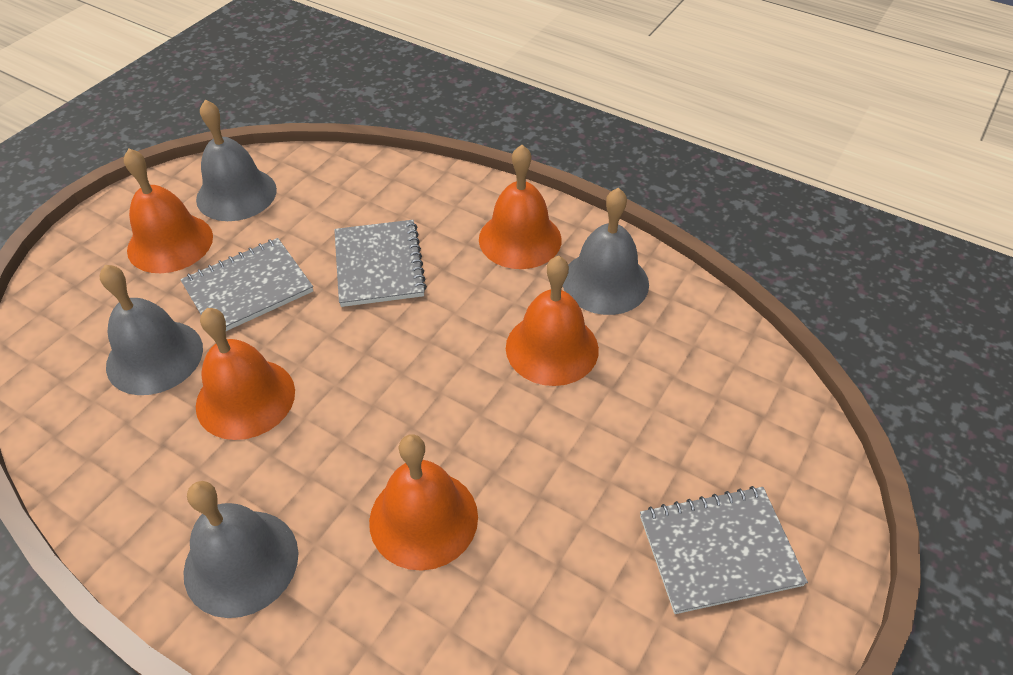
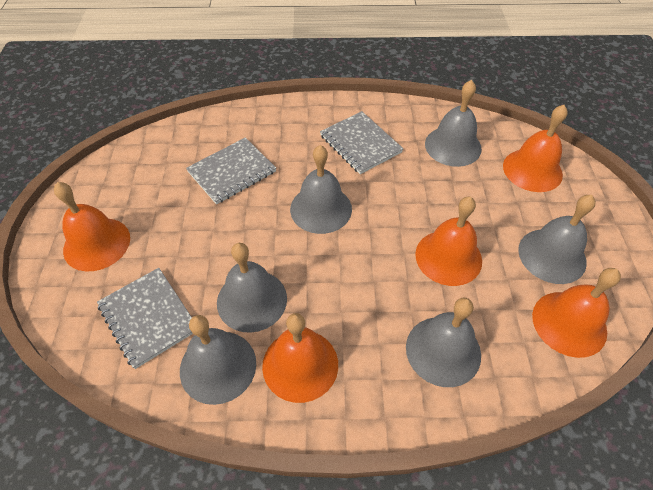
grey bell: [100,265,203,395] [183,481,298,618] [196,100,277,221] [563,188,649,315] = 4 -> [180,315,256,405] [217,243,287,333] [290,145,352,234] [406,297,481,387] [425,80,482,167] [518,195,596,284] = 6

